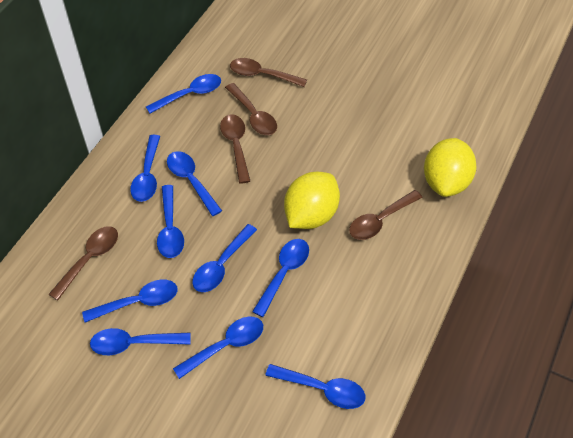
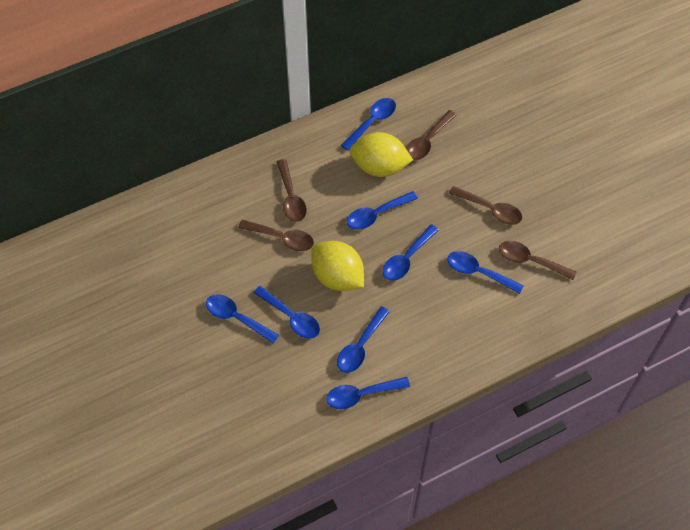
blue spoon: [82,280,178,323] [90,328,191,355] [130,135,160,202] [146,74,221,114] [157,185,184,258] [167,151,222,216] [173,316,263,379] [192,224,257,292] [252,239,309,317] [265,364,366,409] = 10 -> [206,294,279,343] [253,286,320,339] [326,377,410,409] [337,306,390,373] [341,98,396,151] [347,191,418,230] [383,224,439,281] [447,251,524,294] = 8

